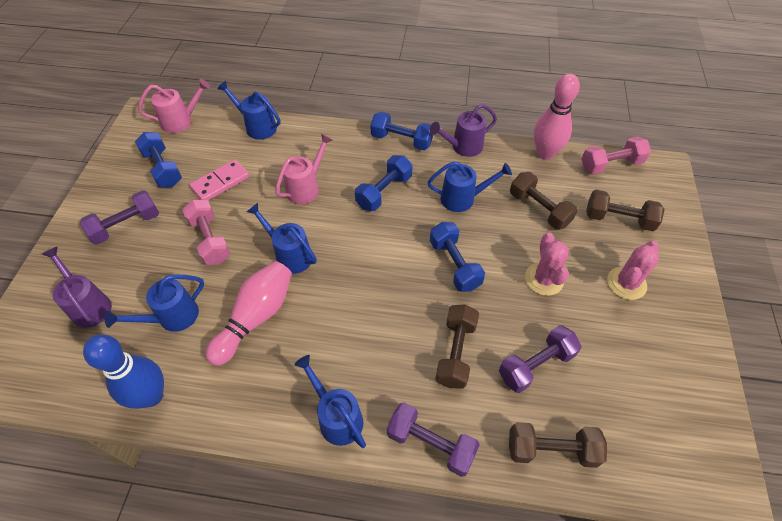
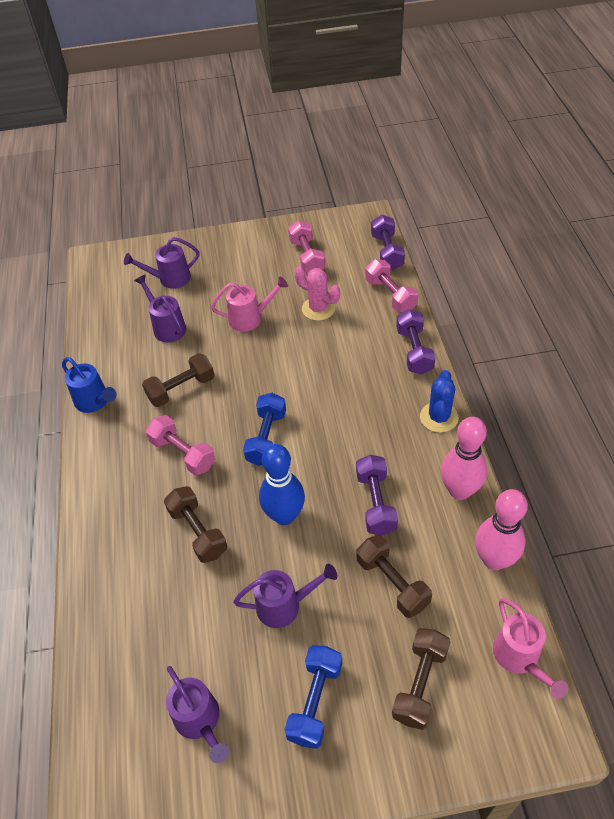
blue cactus: none = 0 -> [420,370,459,433] = 1
blue dumbbell: [135,132,182,187] [355,155,413,211] [370,112,433,150] [430,222,485,292] = 4 -> [243,393,286,466] [284,645,342,749] = 2
blue watering can: [104,274,204,332] [217,81,281,140] [247,203,317,274] [294,355,366,448] [428,161,512,212] = 5 -> [62,357,116,413] = 1
pink cactus: [525,233,569,296] [607,241,659,300] = 2 -> [295,266,340,321] = 1
pink domino: [189,159,250,201] = 1 -> none = 0
pink dumbbell: [182,199,230,265] [581,137,651,175] = 2 -> [146,415,215,476] [288,220,325,273] [365,259,418,312] = 3
purple watering can: [42,247,112,328] [430,104,497,157] = 2 -> [124,237,199,289] [134,275,186,343] [166,666,229,763] [233,564,337,628] = 4

